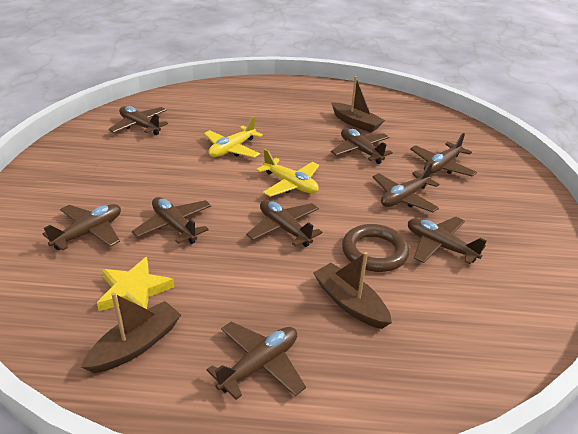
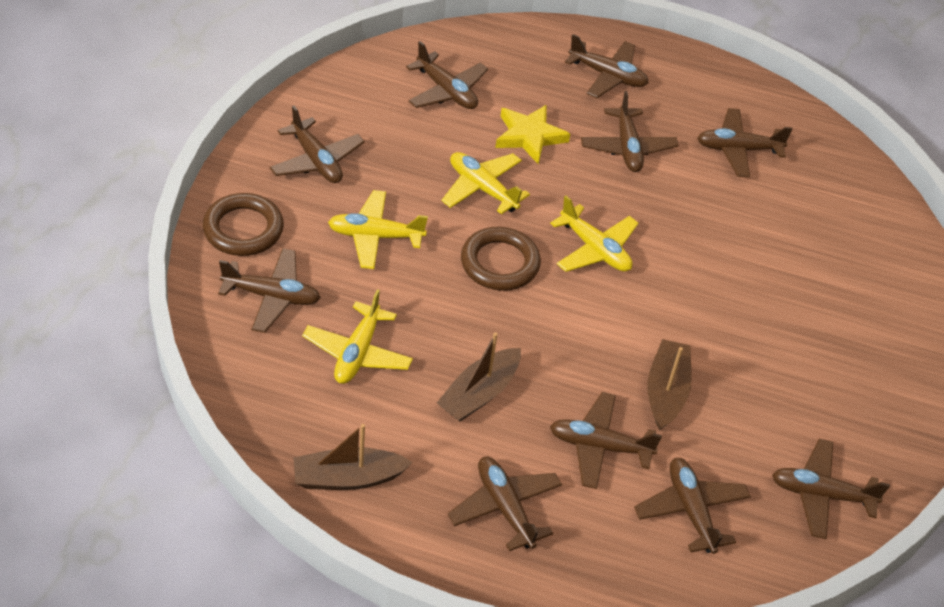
brown plane: [43,204,121,251] [108,106,168,135] [132,197,212,244] [207,322,306,400] [246,200,322,247] [331,128,393,164] [372,163,439,212] [408,217,487,264] [410,133,477,177] = 9 -> [218,248,321,333] [270,106,365,183] [406,41,488,109] [448,457,562,551] [550,392,662,489] [565,34,649,98] [581,91,679,172] [634,458,751,554] [697,108,792,178] [772,439,890,539] = 10
brown ring: [342,224,409,272] = 1 -> [203,193,284,256] [461,227,541,291] = 2
yellow plane: [204,116,263,158] [256,149,319,197] = 2 -> [302,289,413,384] [328,190,428,269] [442,152,530,214] [550,196,639,272] = 4

